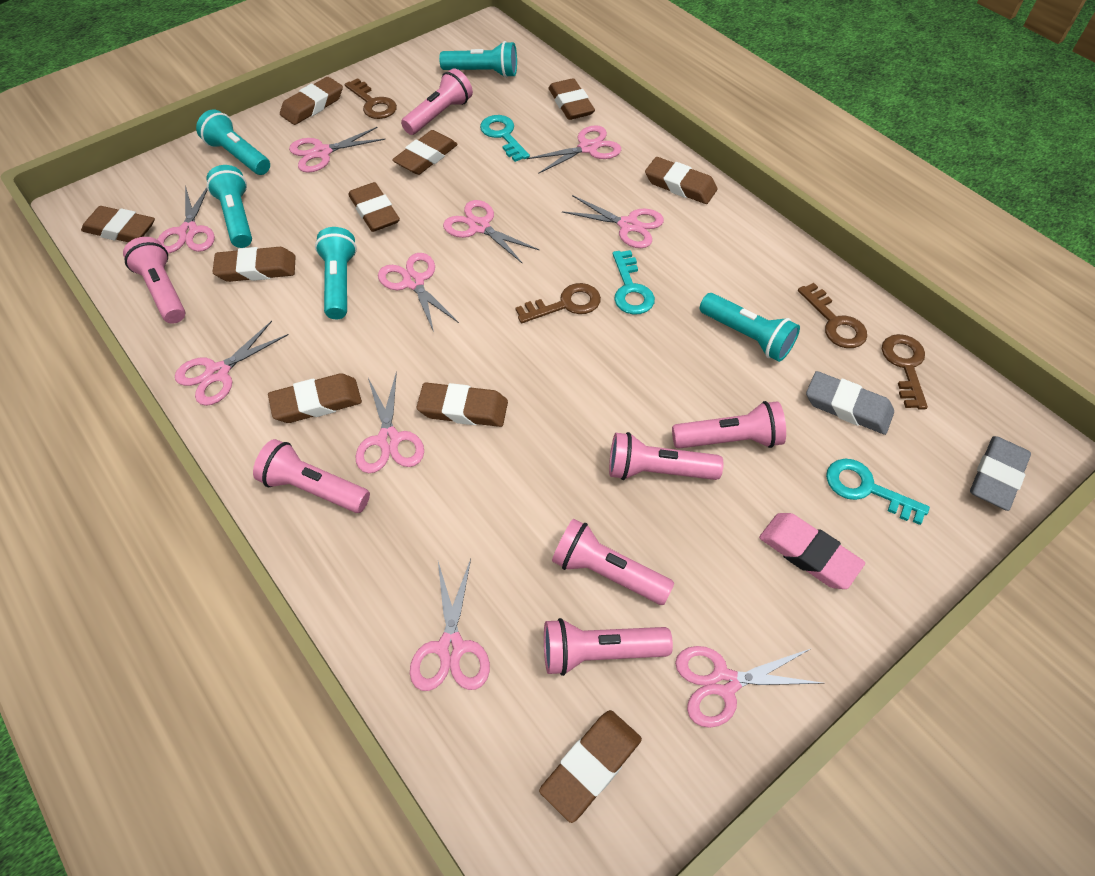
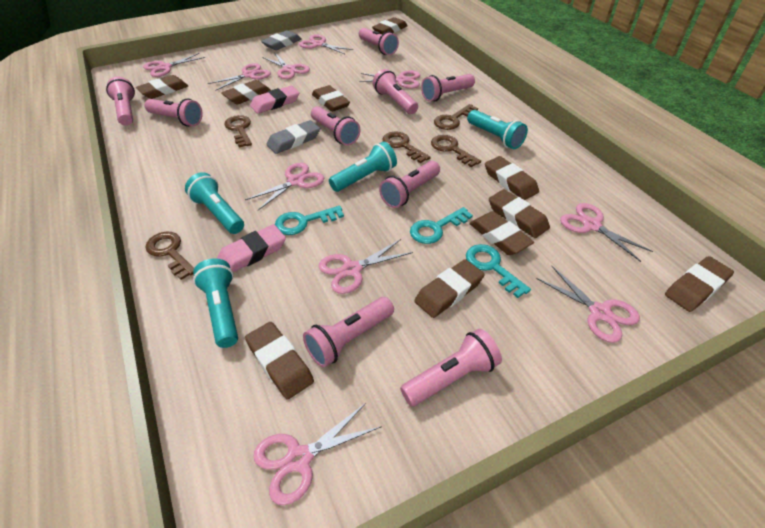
brown key: [345,78,397,119] [516,283,601,323] [798,283,867,348] [882,334,928,410] = 4 -> [145,232,194,280] [224,115,252,148] [383,131,430,163] [431,135,481,167] [434,104,478,130] = 5
pink eraser: [759,513,865,589] = 1 -> [217,224,286,272] [250,86,299,114] = 2
pink flashlight: [123,237,185,324] [253,439,370,513] [401,68,473,135] [544,618,673,676] [552,519,674,605] [609,432,723,480] [672,401,786,449] = 7 -> [106,77,135,126] [144,98,203,126] [303,297,394,367] [311,106,360,146] [359,28,399,55] [372,69,418,114] [379,161,440,208] [400,329,502,407] [421,74,475,102] = 9
turquoise flashlight: [196,109,270,175] [207,165,252,248] [315,227,357,319] [439,41,517,78] [700,293,800,362] = 5 -> [185,172,244,234] [193,258,238,348] [329,141,397,192] [467,110,528,149] = 4

